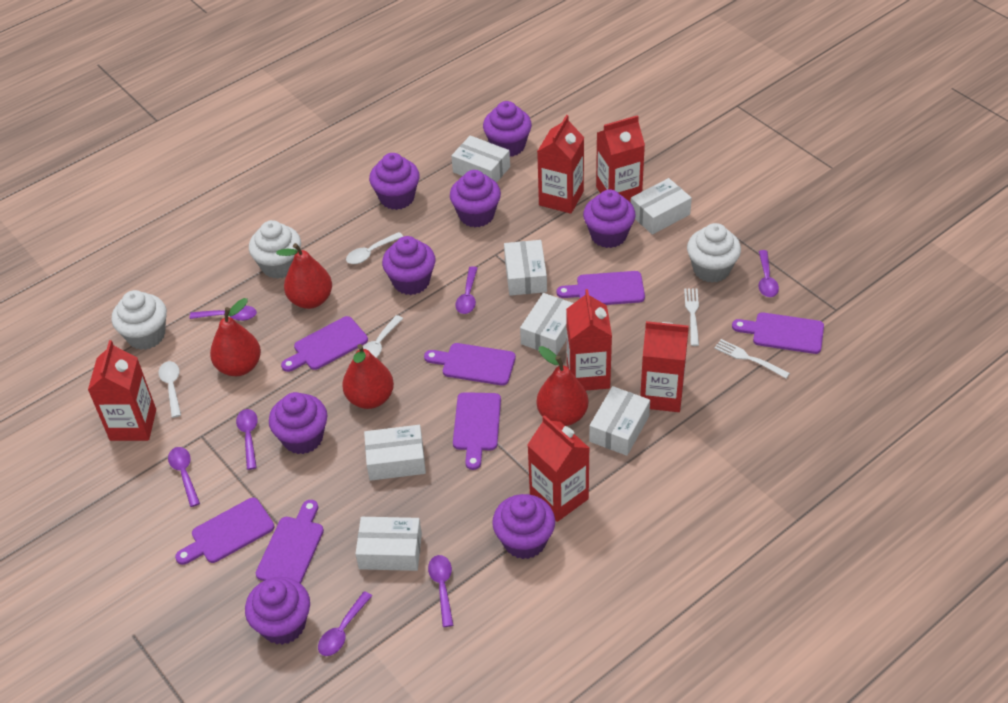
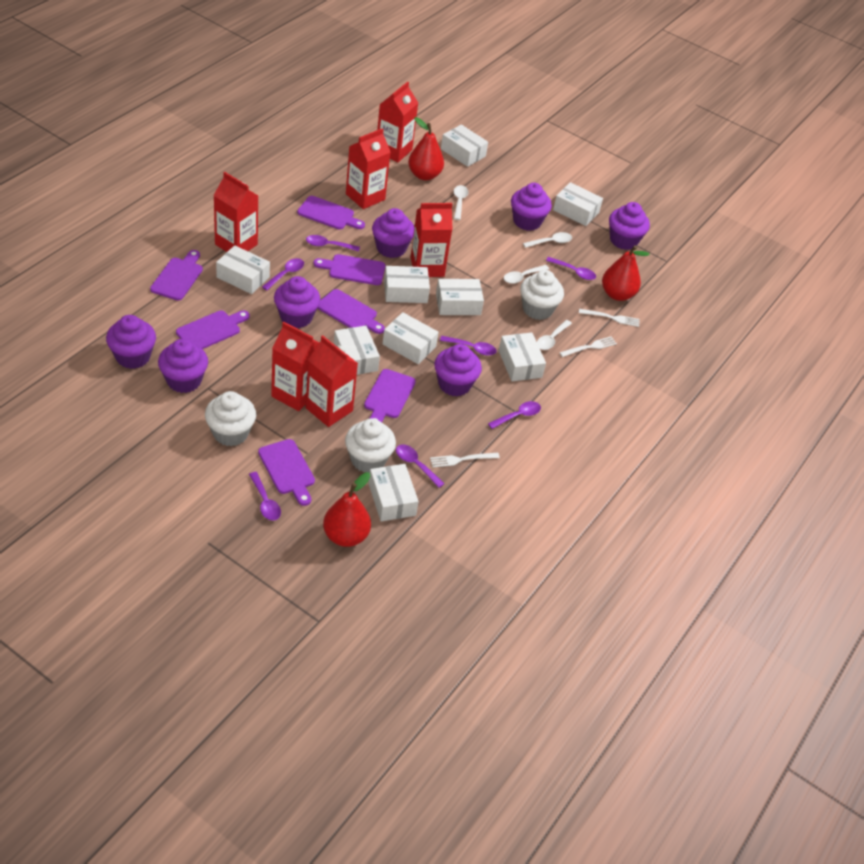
purple cupcake: [245,577,310,645] [269,392,327,454] [369,153,420,210] [382,236,435,295] [450,170,501,227] [483,101,532,157] [492,494,555,559] [583,190,636,248] = 8 -> [106,315,156,369] [158,339,208,393] [274,276,320,328] [372,208,414,258] [434,344,482,396] [511,183,552,231] [609,202,650,250] = 7
red pear: [210,298,261,376] [276,243,332,309] [342,344,394,409] [537,346,588,426] = 4 -> [323,472,371,547] [408,117,444,180] [602,245,650,301] = 3
white box: [355,517,422,571] [364,425,426,481] [451,135,510,183] [504,240,547,296] [520,293,574,356] [589,386,650,456] [630,178,692,235] = 7 -> [216,245,270,294] [334,325,380,375] [368,464,419,522] [382,312,439,364] [384,266,430,303] [436,279,484,315] [441,125,488,167] [499,332,546,381] [553,182,603,226] = 9
white fork: [684,288,699,346] [714,339,790,378] = 2 -> [430,453,500,468] [559,336,617,357] [579,309,640,327] = 3
white spoon: [159,361,181,418] [346,232,403,264] [363,315,403,358] = 3 -> [454,185,469,220] [504,265,549,284] [523,232,572,248] [537,320,572,350] = 4

